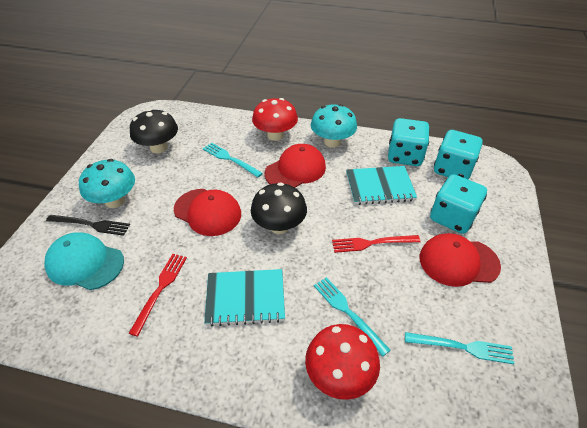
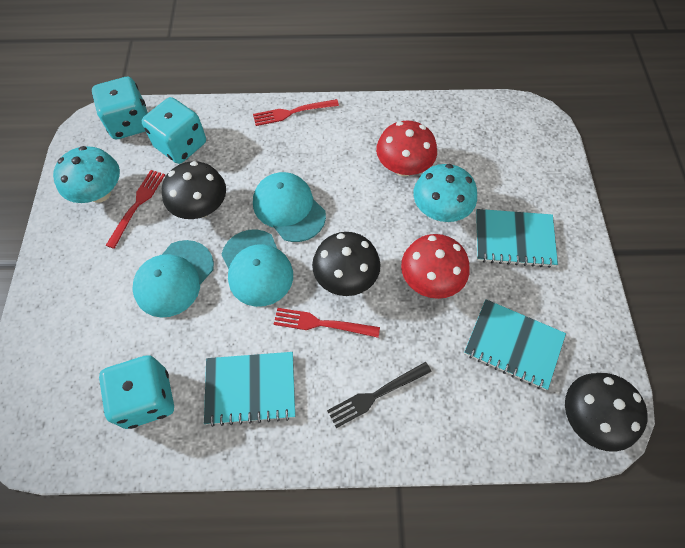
black mushroom: [130,109,178,153] [251,183,307,234] = 2 -> [162,161,226,219] [312,232,381,296] [565,373,648,452] = 3
red cap: [174,189,241,236] [264,144,326,188] [419,233,501,287] = 3 -> none = 0
red fork: [128,254,187,337] [332,235,420,253] = 2 -> [105,170,165,249] [253,99,339,126] [274,308,380,338] = 3
turquoise cap: [44,232,124,290] = 1 -> [132,240,214,318] [221,229,293,307] [253,172,326,242] = 3
turquoise fork: [203,142,263,177] [314,277,390,357] [405,332,515,364] = 3 -> none = 0
turquoise notebook: [204,269,285,327] [346,166,417,205] = 2 -> [204,352,295,427] [464,299,566,390] [476,209,558,268] = 3

